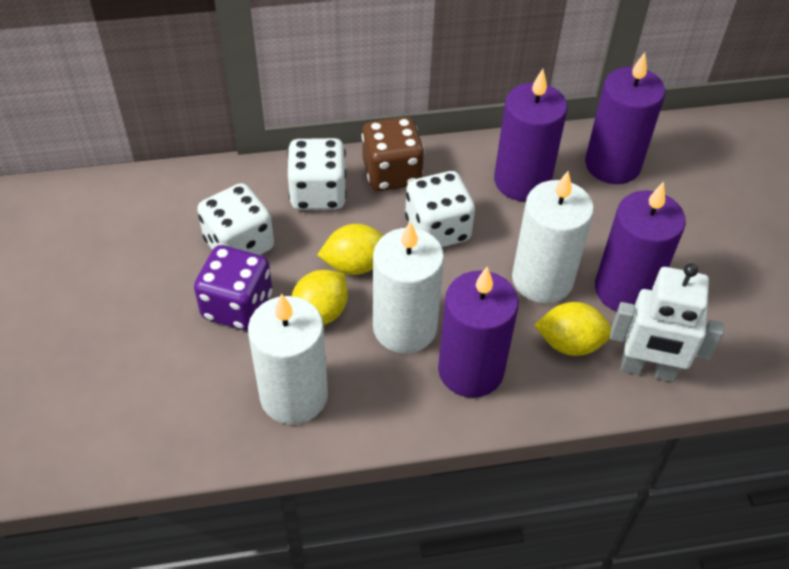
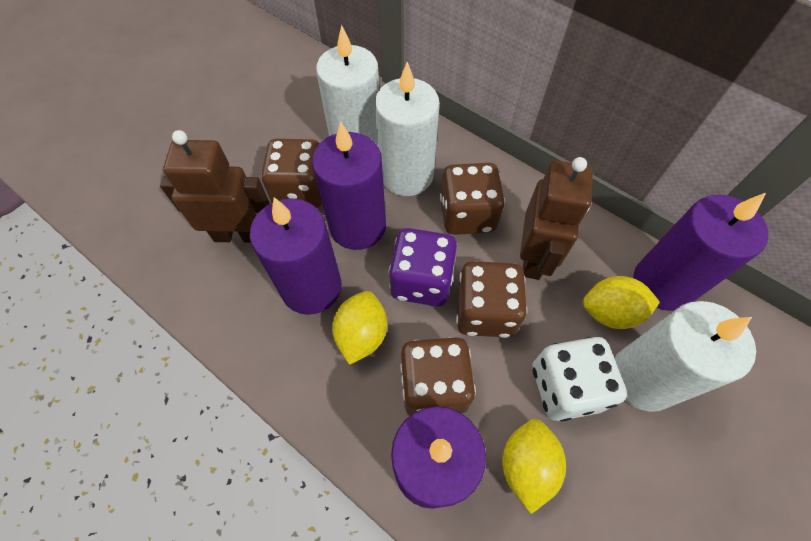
brown dice: [362,117,425,191] = 1 -> [261,139,322,208] [400,337,476,416] [440,163,505,235] [456,261,527,338] = 4
brown robot: none = 0 -> [160,130,270,243] [520,157,593,280] = 2
white dice: [197,183,274,255] [287,138,347,210] [405,171,475,247] = 3 -> [533,337,627,422] = 1
white robot: [610,263,724,382] = 1 -> none = 0

